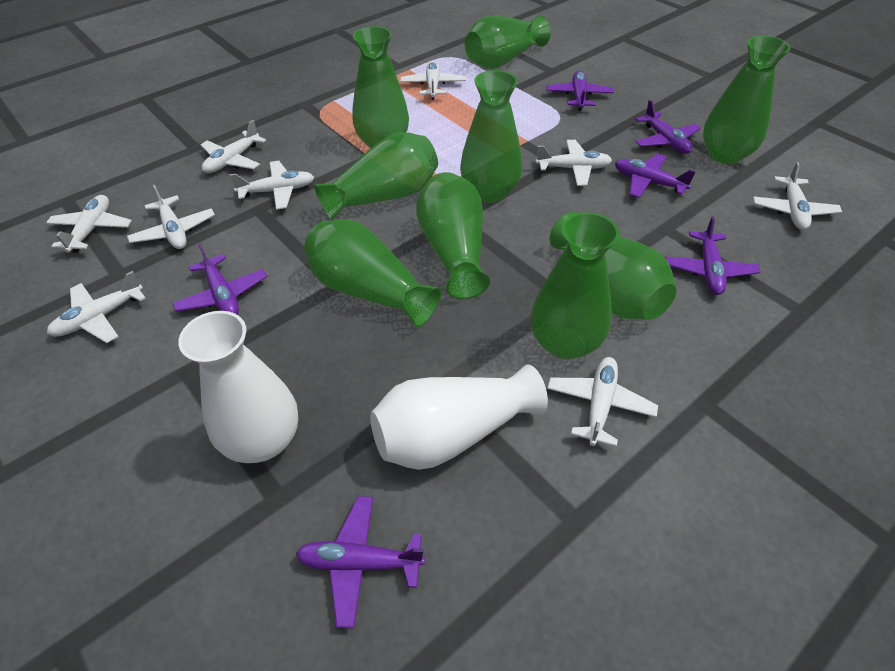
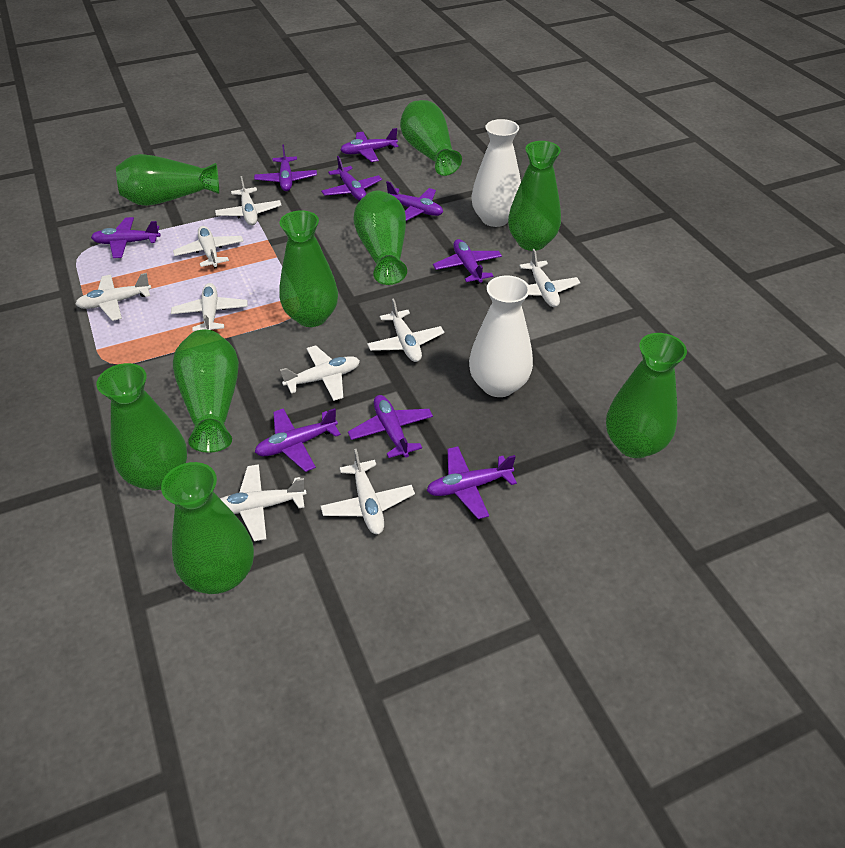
purple plane: [172,244,267,315] [296,496,425,629] [546,71,614,111] [615,154,696,198] [635,100,701,154] [665,217,761,295] = 6 -> [91,217,161,258] [254,145,317,191] [255,408,341,472] [321,156,382,200] [340,128,398,162] [348,395,433,458] [386,181,443,221] [427,446,517,519] [433,239,502,284] = 9

